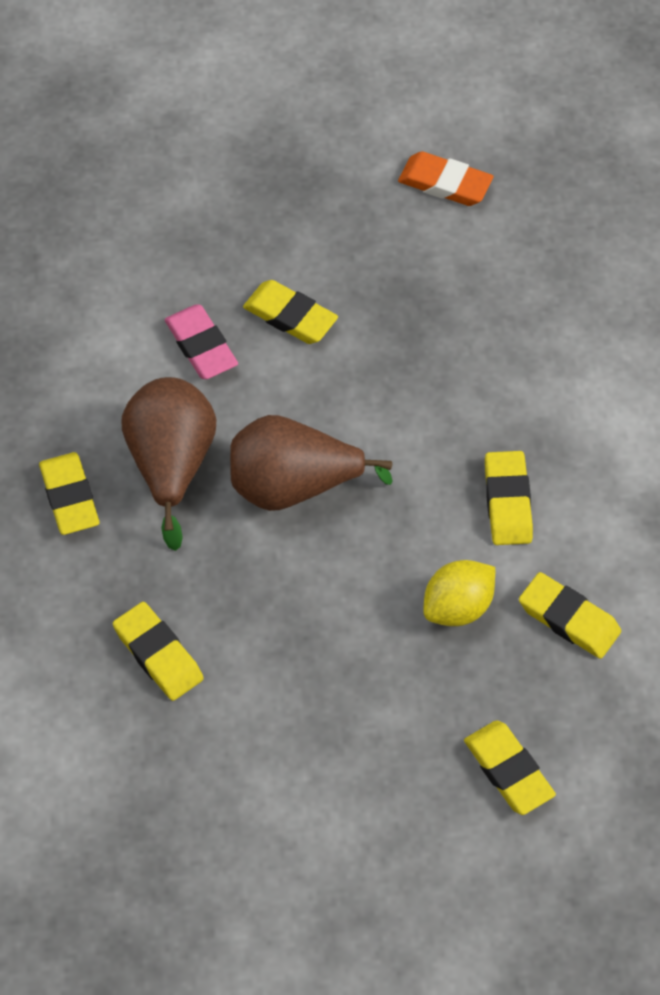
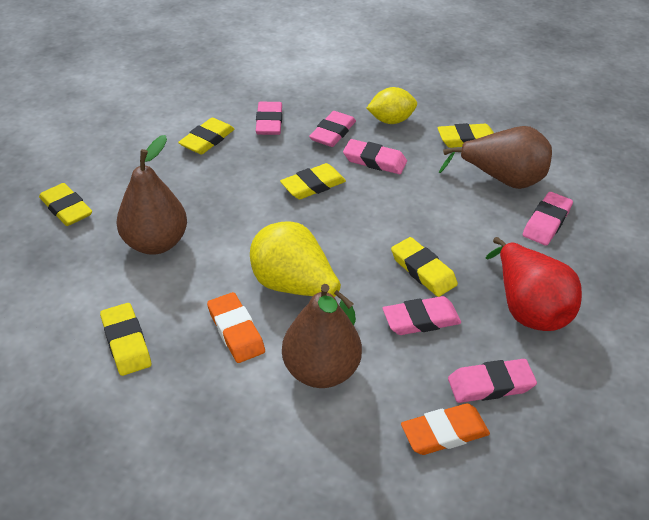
brown pear: [122,377,216,551] [230,415,393,511] = 2 -> [117,135,187,255] [282,284,362,388] [439,126,552,189] = 3
orange eraser: [398,152,493,206] = 1 -> [207,292,265,363] [401,403,490,455] = 2
pink eraser: [165,305,238,379] = 1 -> [256,102,282,135] [309,111,356,147] [343,139,407,174] [383,296,461,335] [448,359,537,403] [523,192,573,246] = 6
red pear: none = 0 -> [486,237,582,331] = 1
yellow pear: none = 0 -> [250,221,356,325] = 1

